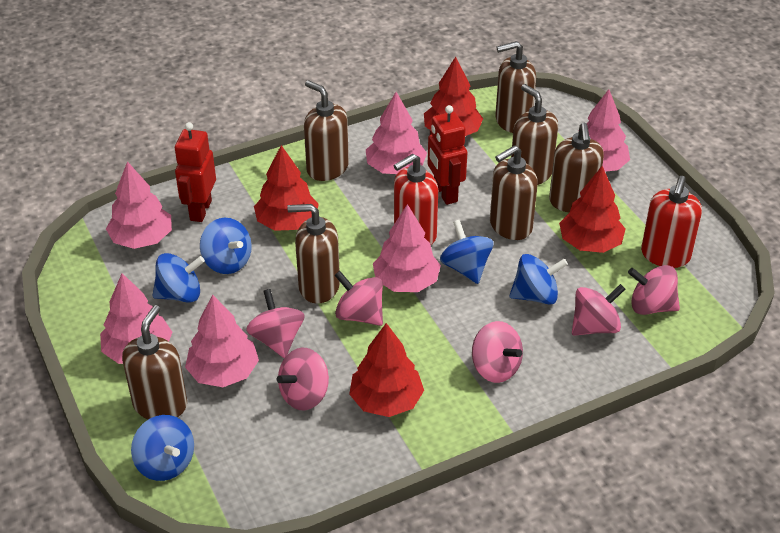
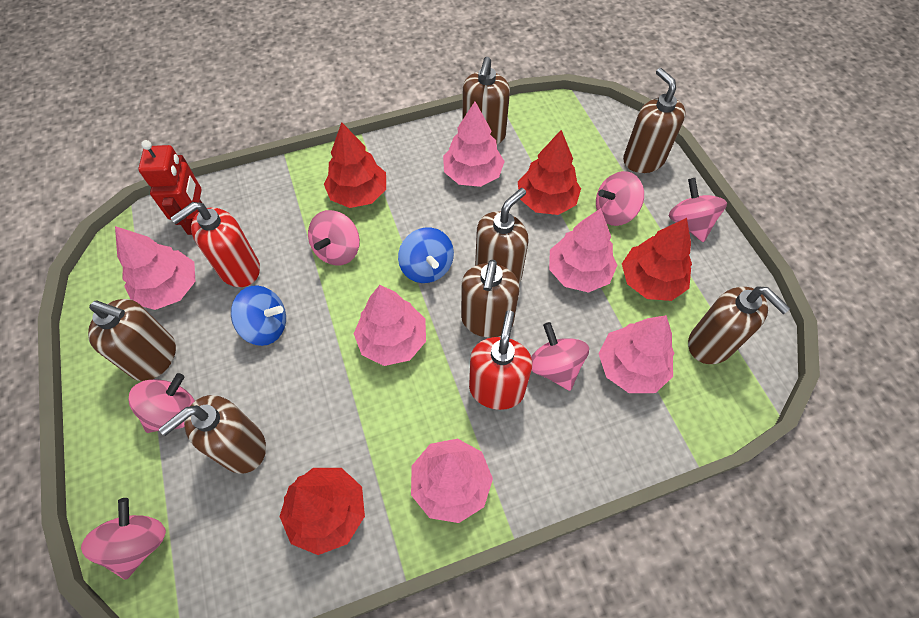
blue spinning top: [131,415,194,481] [153,253,205,303] [200,218,252,274] [440,220,494,284] [509,254,568,305] = 5 -> [231,286,286,346] [398,228,454,283] = 2
red robot: [175,122,216,222] [428,105,467,205] = 2 -> [138,140,202,235] = 1

